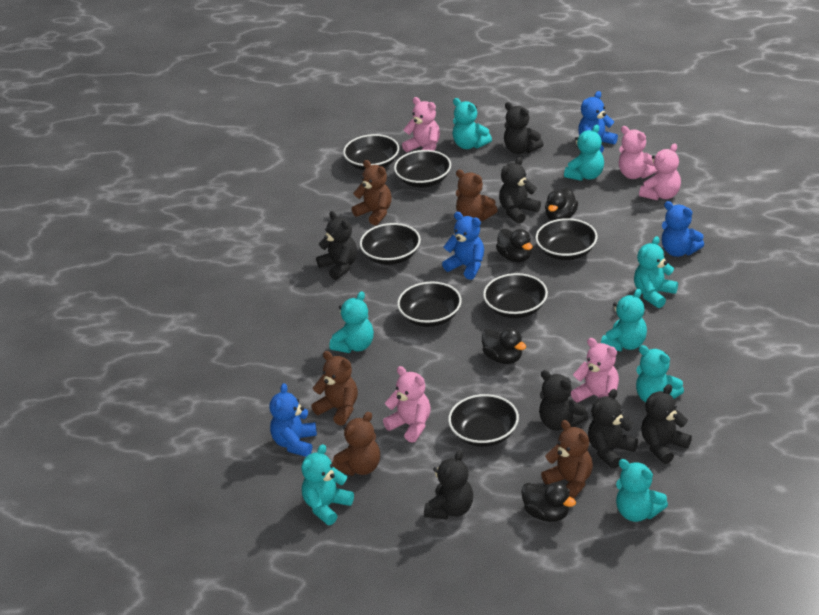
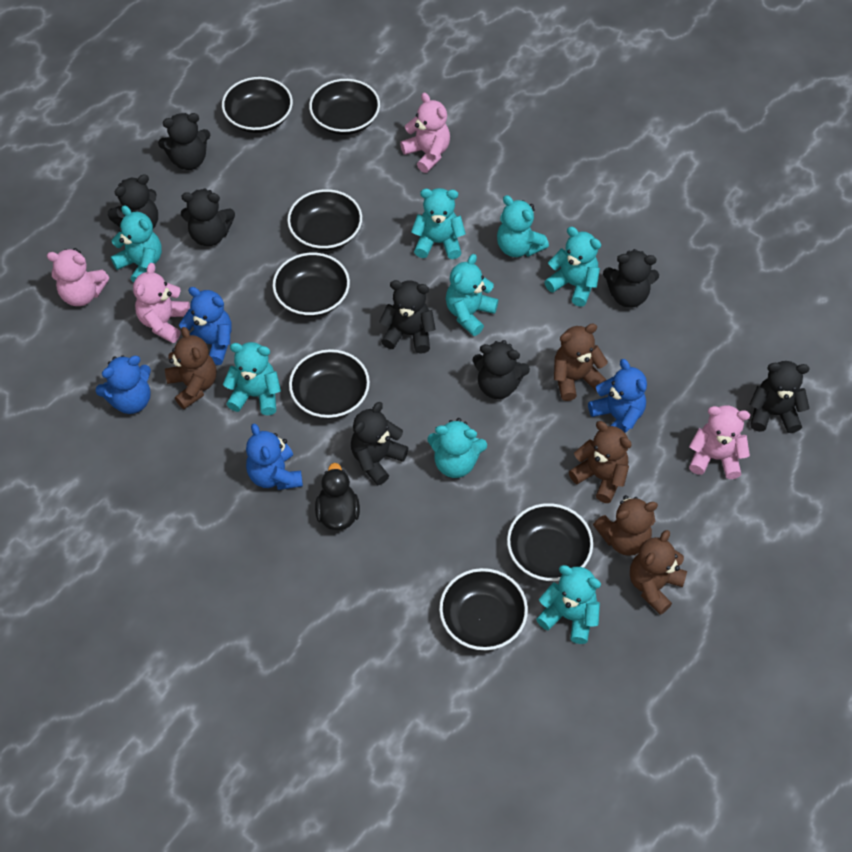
black duck: [482,328,526,364] [496,229,533,262] [521,482,576,522] [545,188,578,221] = 4 -> [315,463,360,530] = 1
black teddy bear: [316,211,357,280] [424,450,473,520] [499,157,541,224] [504,102,544,154] [539,370,588,431] [588,389,638,469] [641,384,692,464] = 7 -> [108,174,158,229] [158,113,211,170] [181,189,235,246] [351,402,408,485] [379,280,436,354] [472,340,530,399] [603,249,659,308] [749,361,810,433] = 8
pink teddy bear: [383,366,431,443] [402,97,440,152] [571,338,619,402] [619,126,657,179] [639,144,681,200] = 5 -> [47,248,109,306] [133,263,190,343] [400,93,450,173] [689,405,750,479] = 4

